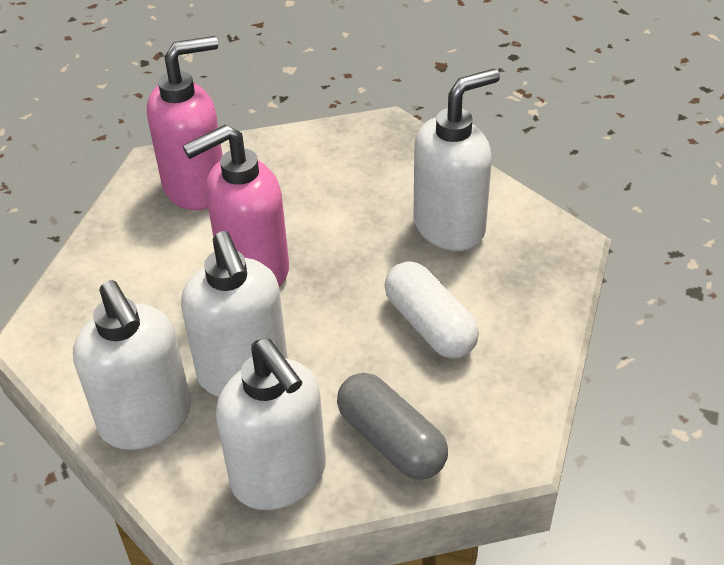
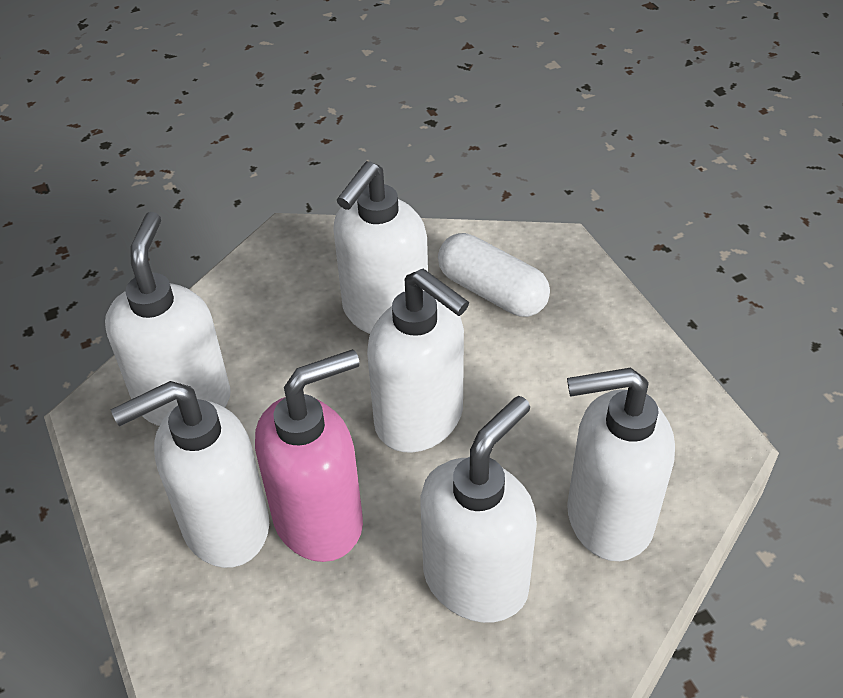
grey capsule: [337,373,448,480] = 1 -> none = 0
pink soap dispenser: [147,36,223,210] [183,124,289,287] = 2 -> [255,349,363,562] = 1
white soap dispenser: [73,280,191,450] [181,231,288,397] [216,338,326,510] [413,69,500,251] = 4 -> [105,212,231,426] [111,381,269,568] [333,161,428,334] [367,269,469,452] [421,396,537,623] [567,368,675,561] = 6

